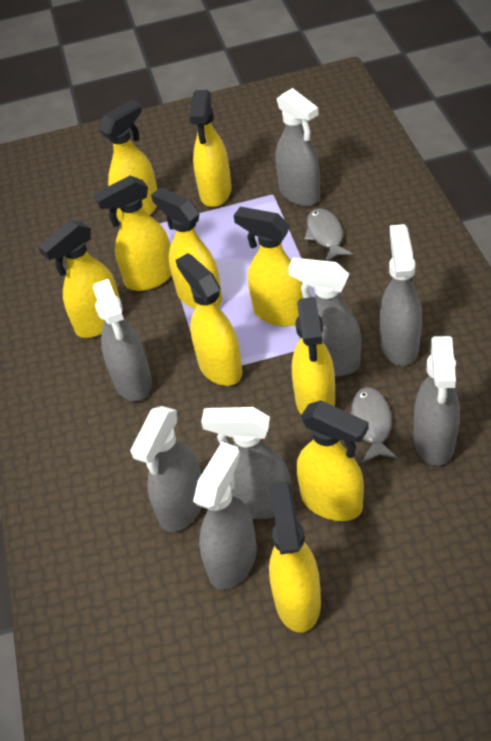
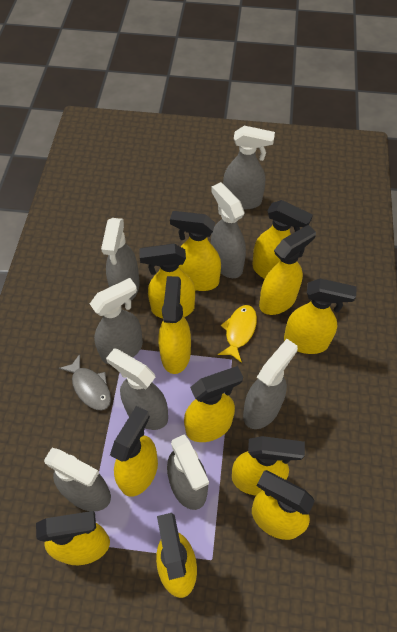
grey fish: [304,208,353,261] [350,387,398,463] = 2 -> [59,354,111,410] = 1
yellow fish: none = 0 -> [218,305,257,363] = 1
yellow spray bottle: [38,220,120,338] [94,176,172,291] [99,100,157,222] [151,187,222,309] [176,253,242,386] [189,90,232,207] [234,207,303,326] [269,482,321,632] [292,297,335,415] [297,400,368,521] = 10 -> [36,511,110,565] [110,406,158,497] [139,244,195,319] [156,513,197,598] [158,276,191,374] [170,211,221,291] [184,366,243,442] [232,436,305,496] [252,470,315,540] [253,200,313,279] [259,225,316,315] [284,278,357,354] = 12

